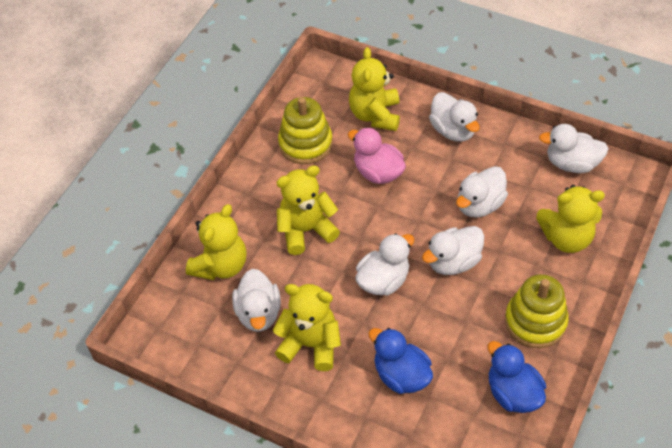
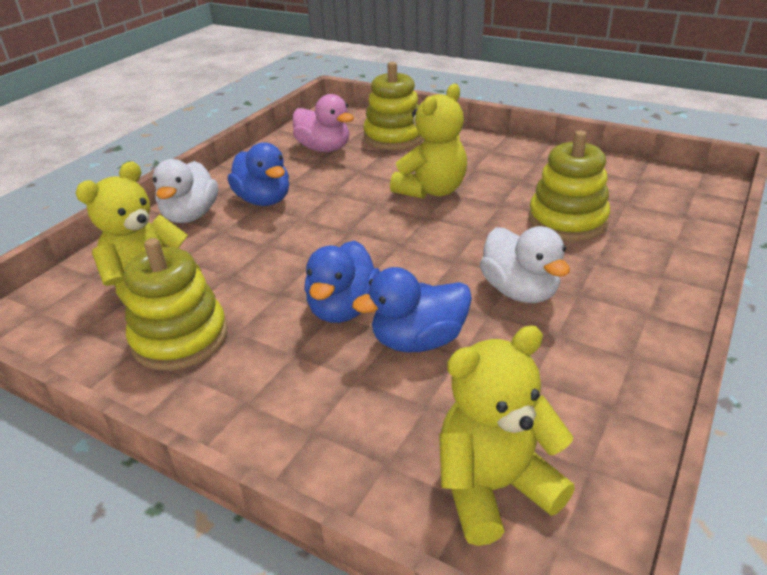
blue duck: [368,328,433,394] [488,341,546,413] = 2 -> [228,142,289,206] [304,241,380,323] [352,267,472,352] = 3
white duck: [232,269,281,332] [355,233,414,296] [422,226,484,275] [429,92,480,142] [456,166,508,218] [539,124,609,173] = 6 -> [153,159,218,223] [480,226,570,303] = 2
yellow stacking toy: [278,97,333,164] [505,274,569,348] = 2 -> [124,238,227,371] [363,62,424,150] [529,131,610,241] = 3
yellow teddy bear: [186,204,247,280] [272,284,341,371] [277,165,340,255] [349,47,400,131] [536,185,605,253] = 5 -> [76,161,201,306] [390,84,467,199] [439,326,575,546] = 3

